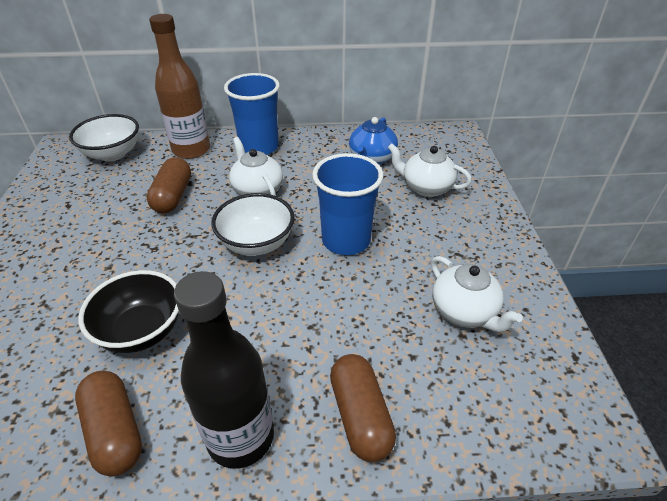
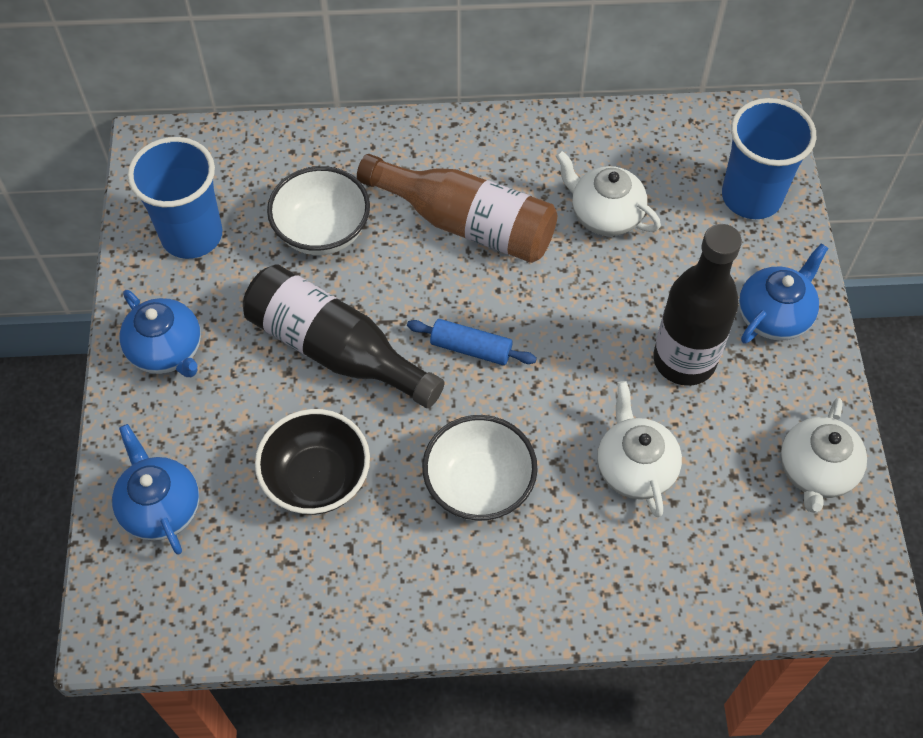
black bottle: [174,271,274,469] = 1 -> [243,265,445,408] [653,224,742,386] = 2
blue rolling pin: none = 0 -> [407,319,537,365] = 1
blue teapot: [349,117,398,165] = 1 -> [112,424,199,555] [120,290,201,377] [739,243,828,343] = 3
brown capsule: [75,371,142,477] [147,157,191,213] [330,354,396,462] = 3 -> none = 0

